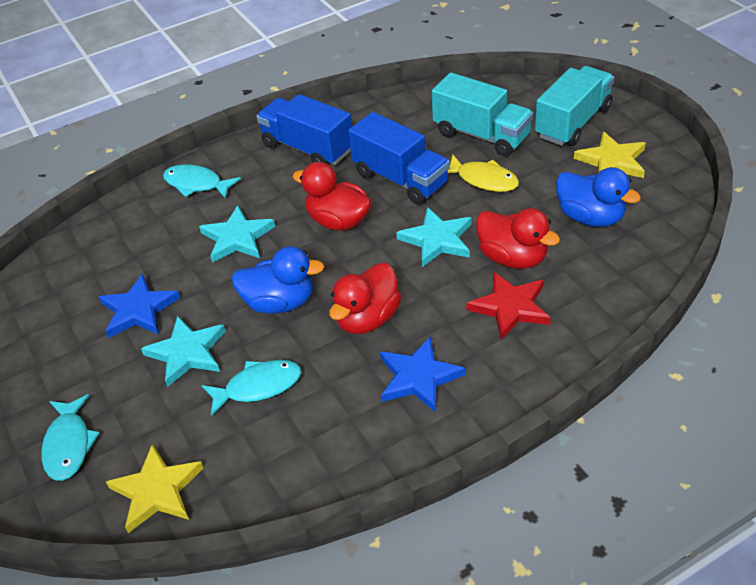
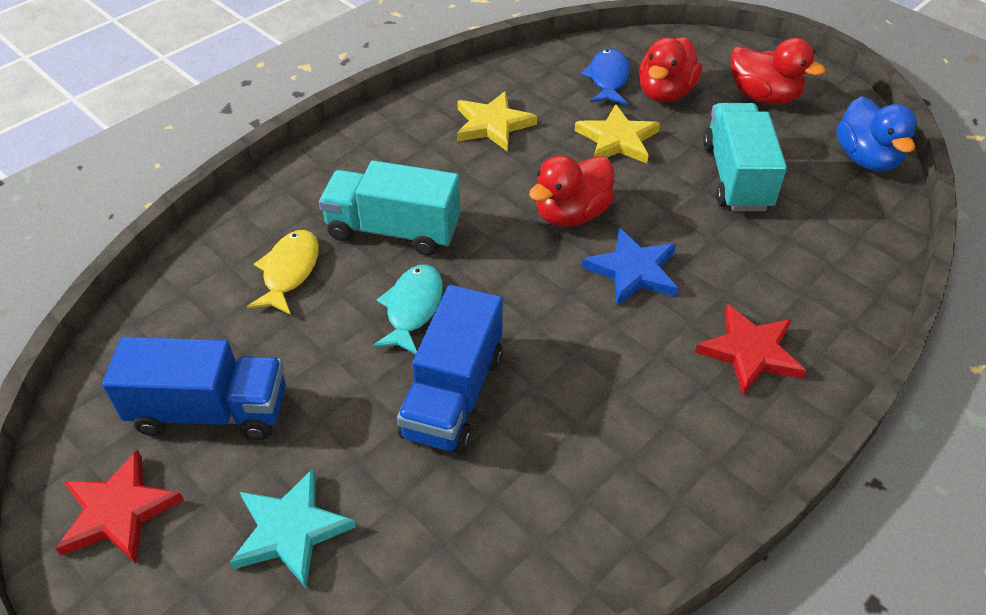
blue duck: [231,246,325,313] [556,167,641,227] = 2 -> [836,96,918,172] = 1
blue fish: none = 0 -> [581,48,630,105] = 1
blue star: [99,273,180,338] [380,337,466,413] = 2 -> [582,228,678,306] = 1
red star: [467,272,551,340] = 1 -> [55,449,184,563] [695,304,806,395] = 2
turquoise fish: [41,394,100,481] [163,164,241,199] [202,360,301,416] = 3 -> [372,264,443,354] = 1
turquoise star: [141,315,226,387] [199,205,275,263] [396,207,471,267] = 3 -> [229,469,356,588] = 1

